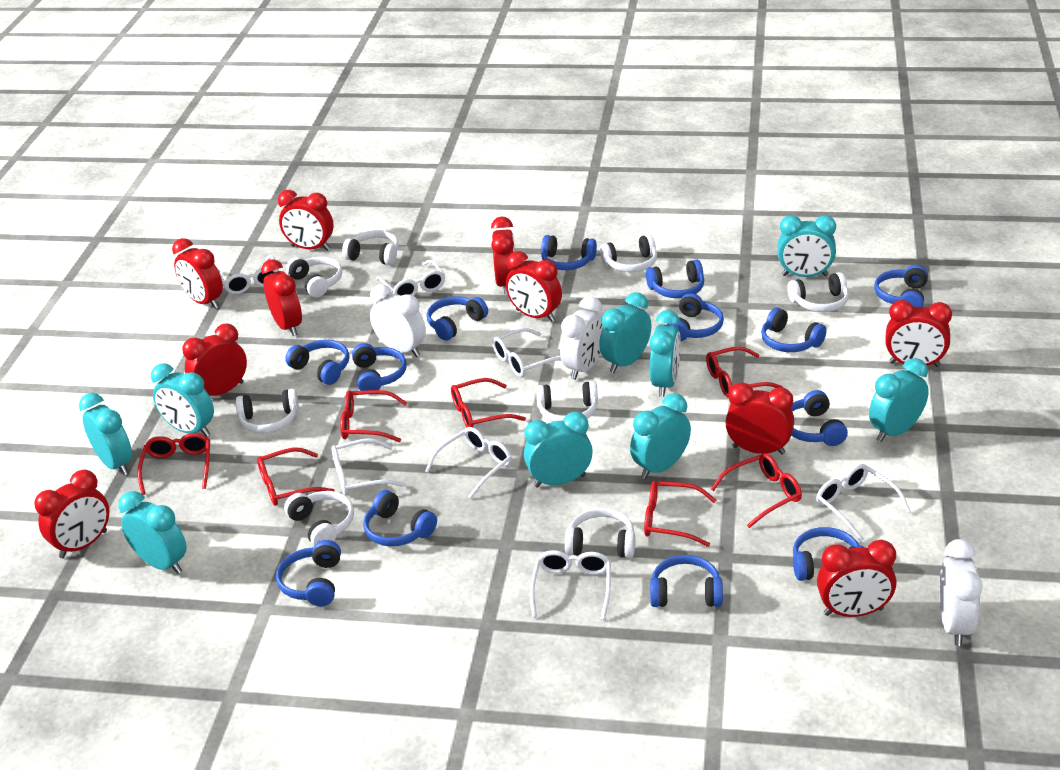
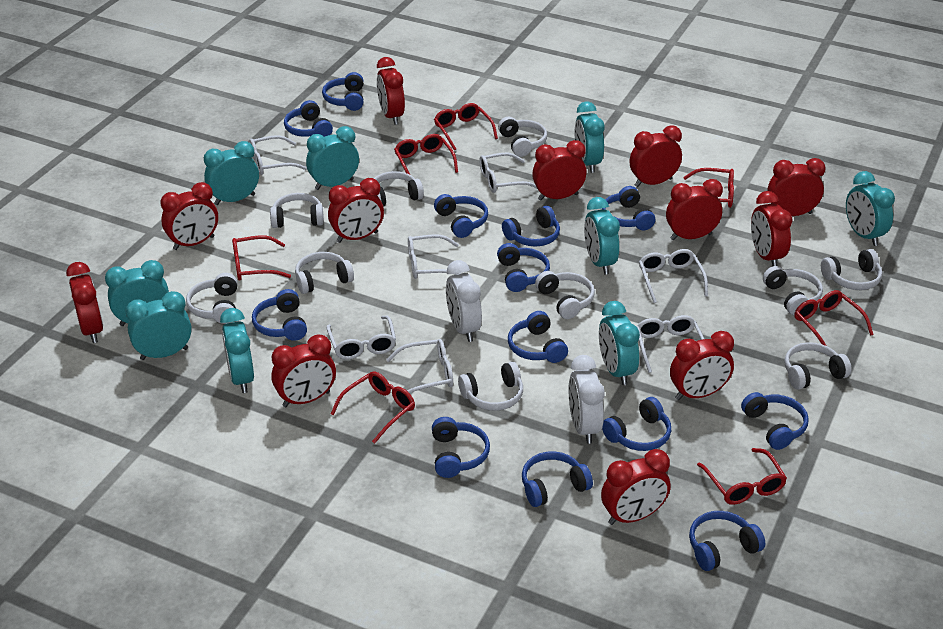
red clock: [34,470,109,558] [172,238,223,309] [182,323,247,396] [261,259,302,336] [278,190,333,251] [491,216,515,295] [506,251,562,322] [725,382,794,455] [817,540,896,617] [886,300,952,367] = 10 -> [66,262,103,343] [160,182,218,250] [272,335,336,407] [328,178,384,243] [377,57,405,125] [532,140,587,201] [601,449,671,525] [630,126,682,187] [666,179,723,240] [670,331,734,400] [751,191,793,266] [768,158,826,216] = 12
white clock: [370,284,426,357] [560,296,603,380] [939,539,983,646] = 3 -> [446,260,482,342] [568,355,605,444] = 2
white headphones: [236,389,299,433] [284,491,354,546] [286,257,342,297] [342,230,399,265] [536,381,598,422] [565,508,635,558] [600,235,657,272] [787,272,849,312] = 8 -> [186,273,237,324] [270,193,324,228] [295,252,354,294] [374,171,424,207] [458,362,523,411] [498,117,547,157] [535,271,595,319] [763,266,823,315] [784,342,852,390] [821,249,882,290] = 10

